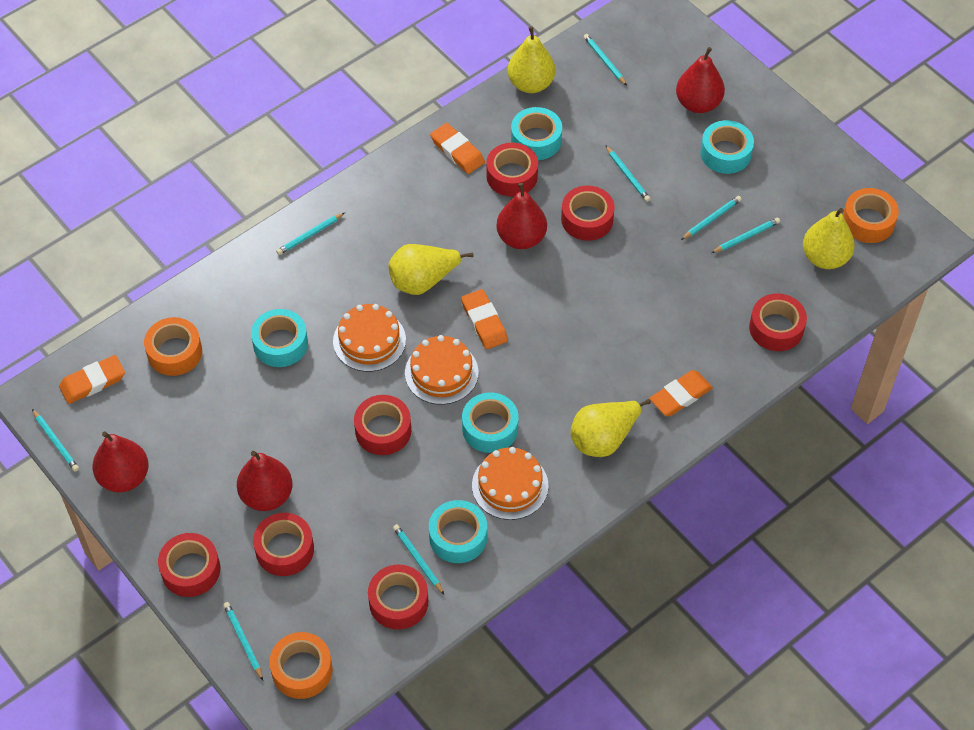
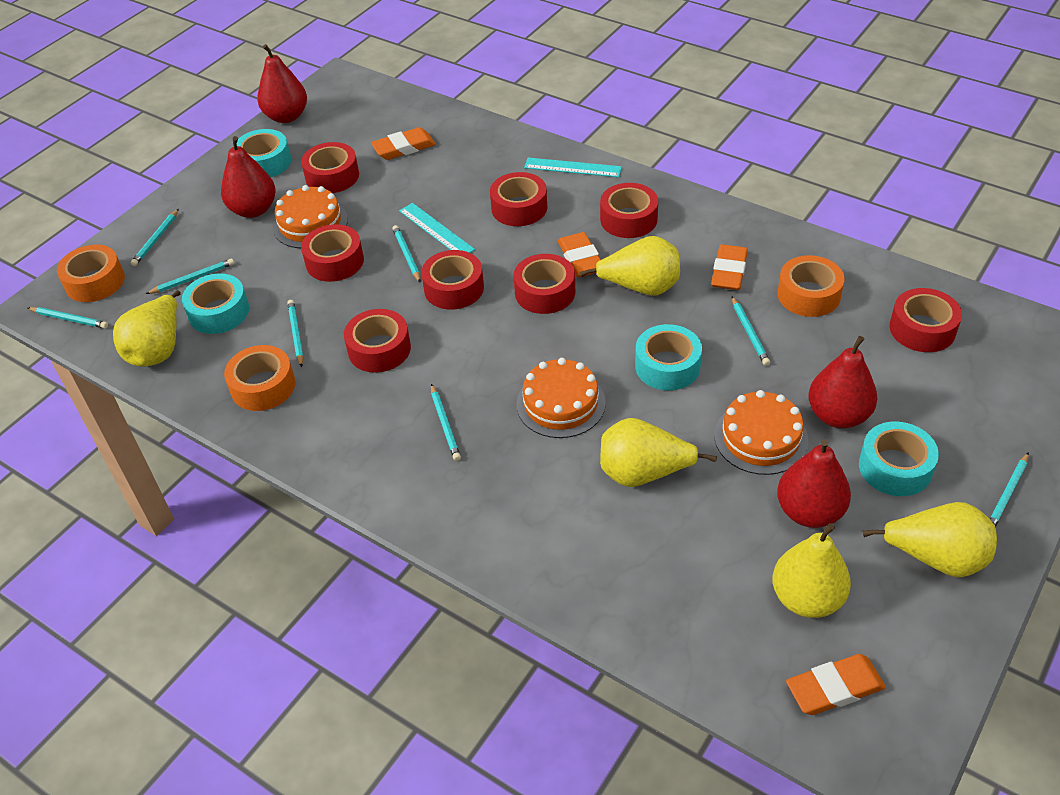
red tape: [158,533,220,597] [253,513,314,576] [354,395,411,455] [368,565,428,629] [486,143,538,197] [561,185,615,241] [749,293,807,351] = 7 -> [301,142,359,193] [301,224,364,282] [344,309,411,373] [421,250,484,310] [490,172,547,226] [513,254,575,314] [600,183,658,238] [890,288,962,352] = 8
turquoise ruler: none = 0 -> [399,203,475,253] [524,158,622,177] = 2
turquoise tape: [251,309,308,367] [429,500,487,563] [462,393,519,453] [511,107,562,160] [700,120,754,174] = 5 -> [182,273,249,334] [237,129,291,177] [635,324,702,390] [859,422,939,496] = 4
yellow pear: [389,244,473,295] [508,26,555,93] [571,399,651,457] [803,208,855,269] = 4 -> [113,290,181,367] [580,236,680,296] [600,418,717,487] [773,523,851,618] [862,502,997,577] = 5

